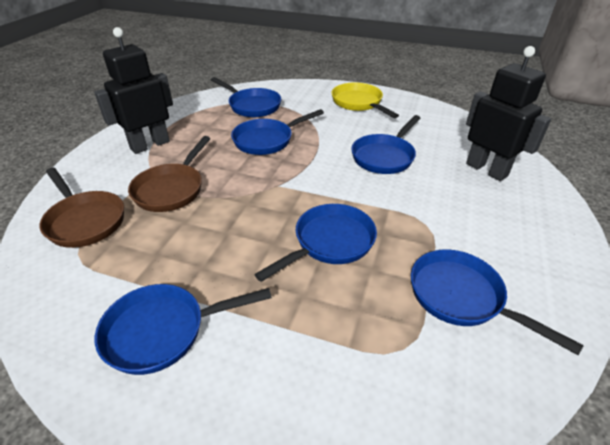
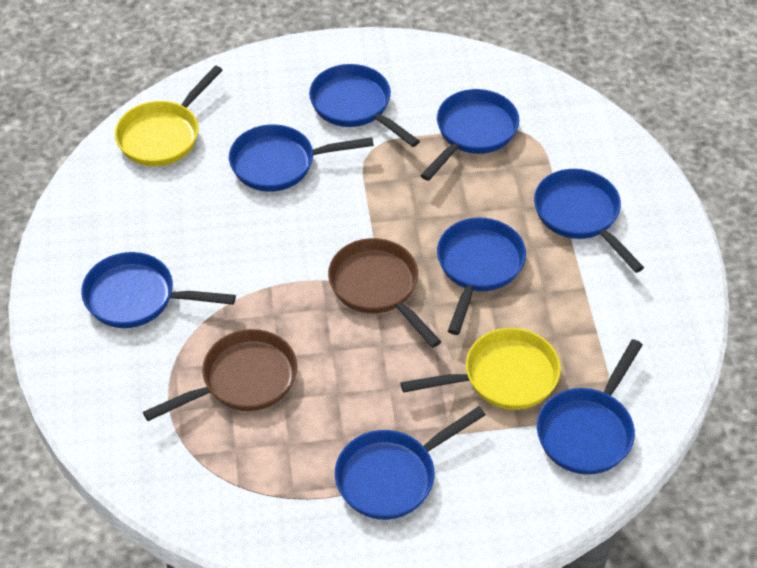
black robot: [94,27,173,154] [466,46,551,181] = 2 -> none = 0
blue pan: [95,284,272,375] [211,77,281,117] [231,109,324,155] [254,204,377,282] [351,115,420,174] [411,250,584,355] = 6 -> [81,252,236,328] [229,124,374,192] [309,64,420,147] [335,406,486,520] [420,89,519,181] [437,218,526,335] [534,169,644,273] [537,339,642,475] = 8
yellow pan: [331,82,399,118] = 1 -> [115,65,223,166] [400,328,561,410] = 2

